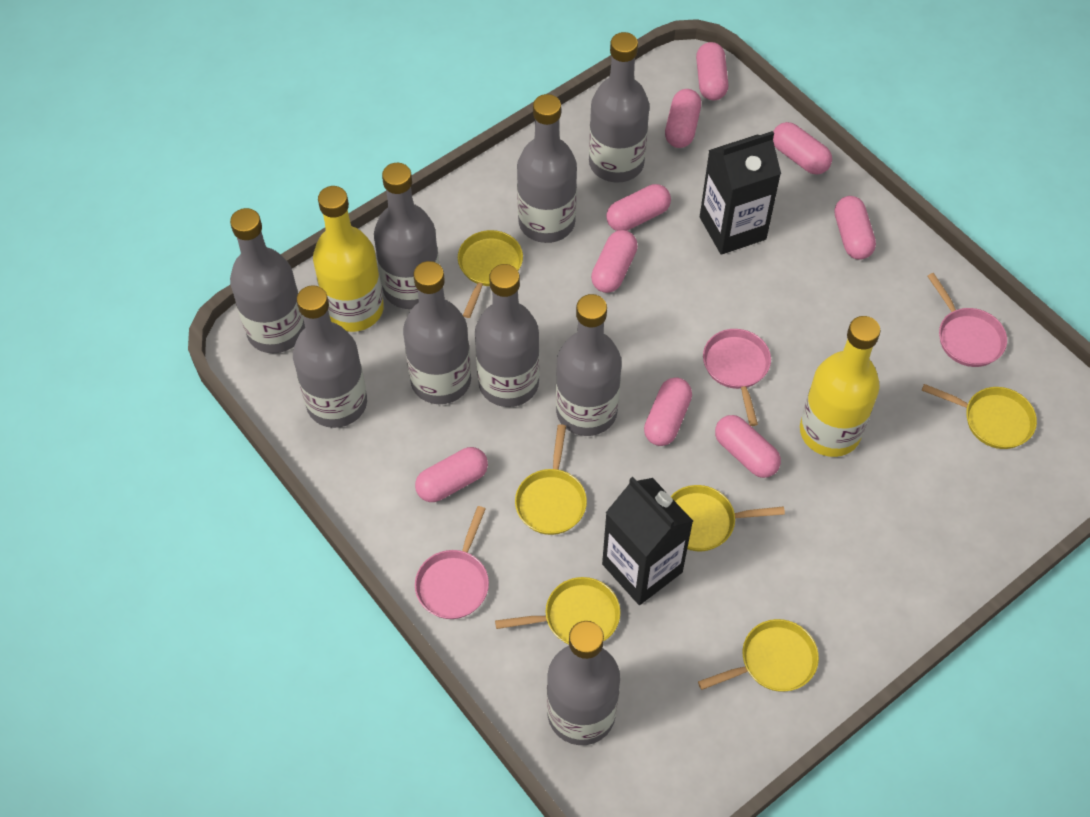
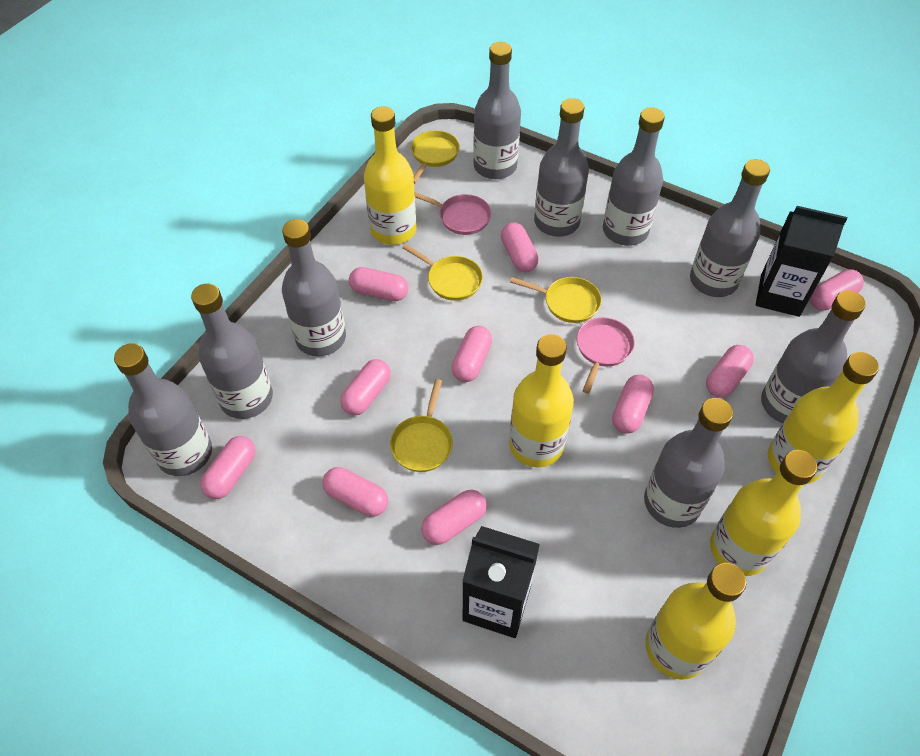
pink capsule: [415,447,488,502] [591,230,638,293] [606,184,671,231] [644,377,692,446] [665,89,701,148] [696,42,729,100] [715,415,781,478] [773,122,832,175] [835,196,876,260] = 9 -> [200,436,256,499] [322,467,388,516] [340,359,391,415] [349,267,408,301] [421,490,487,545] [452,326,492,382] [501,222,539,272] [612,375,654,434] [706,345,754,397] [810,269,864,310] = 10
pink pan: [415,506,489,619] [703,329,771,426] [927,273,1007,367] = 3 -> [415,192,491,235] [577,317,635,394] = 2
yellow bottle: [313,186,384,332] [800,316,881,457] = 2 -> [364,106,417,245] [509,334,574,468] [645,563,746,680] [710,450,817,576] [768,352,879,484] = 5
yellow pan: [458,230,523,318] [495,577,620,644] [515,424,587,535] [671,485,785,551] [698,619,819,692] [922,384,1037,449] = 6 -> [390,379,453,472] [402,244,483,301] [411,130,460,184] [510,277,602,323] = 4

